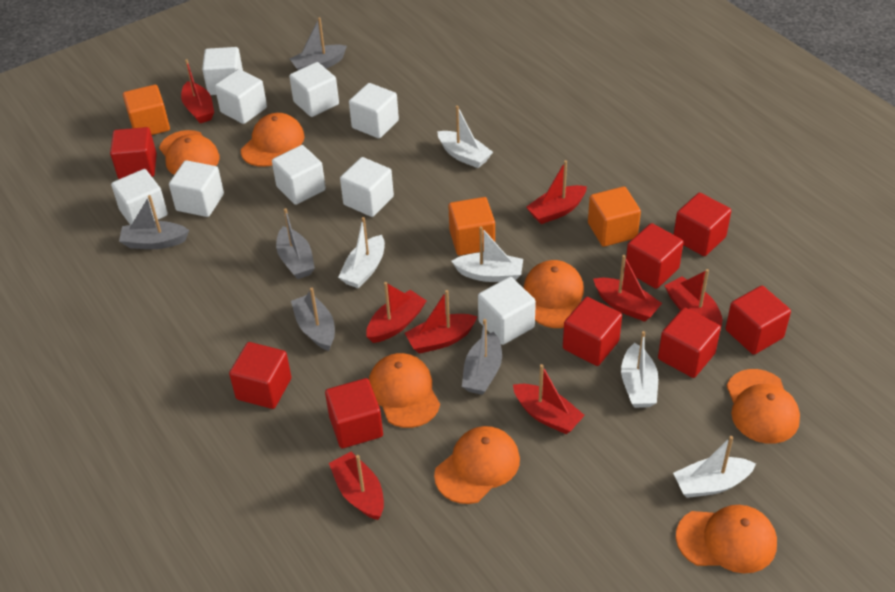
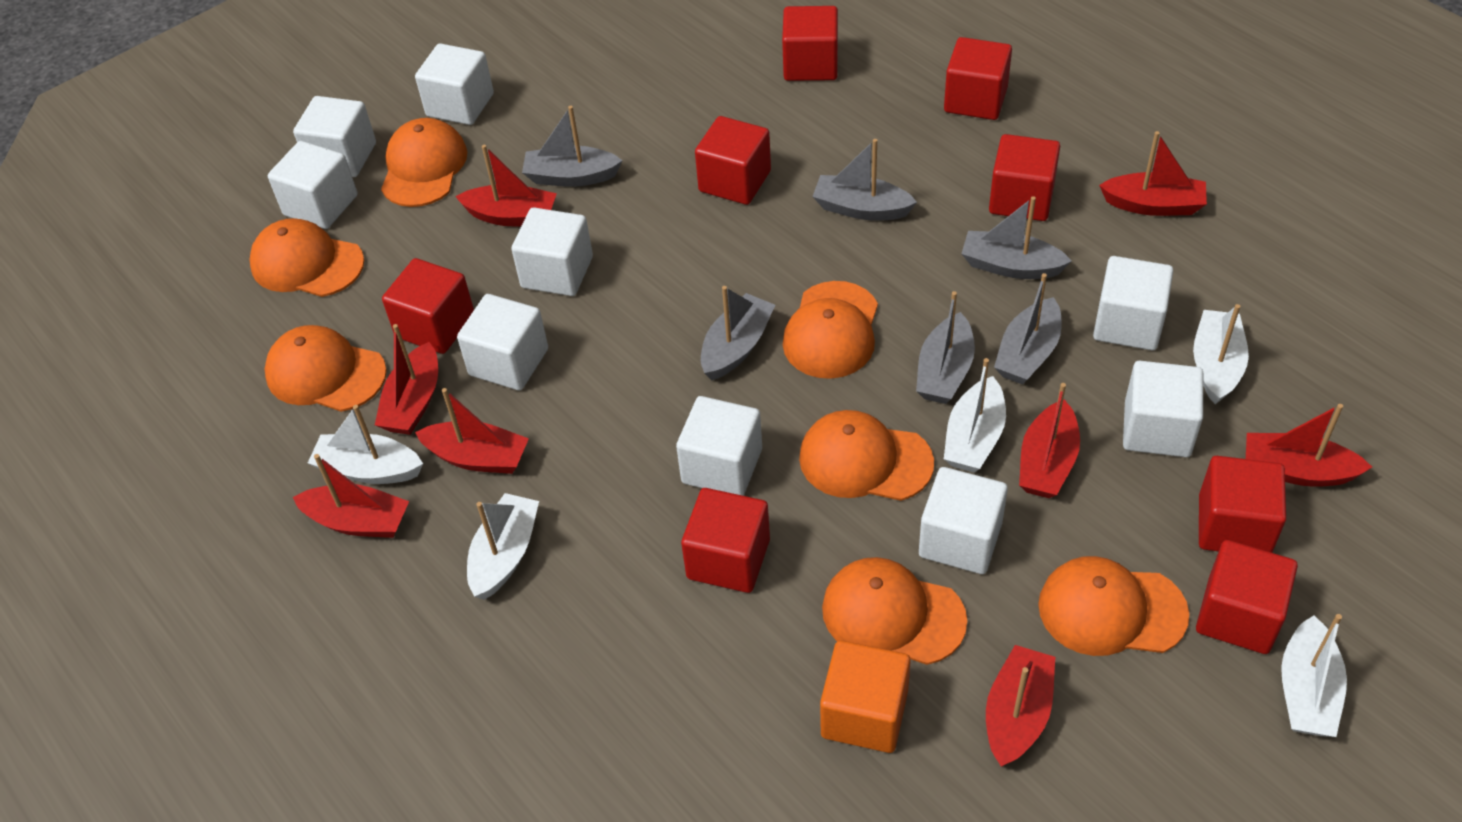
grey boat: [119,195,189,249] [276,208,315,279] [289,17,347,70] [291,288,335,351] [462,319,502,395] = 5 -> [522,106,623,187] [701,286,775,381] [812,139,917,221] [916,291,975,404] [961,196,1072,279] [994,273,1062,385] = 6
orange cube: [123,85,170,135] [448,197,495,256] [588,186,641,247] = 3 -> [820,640,911,753] = 1

